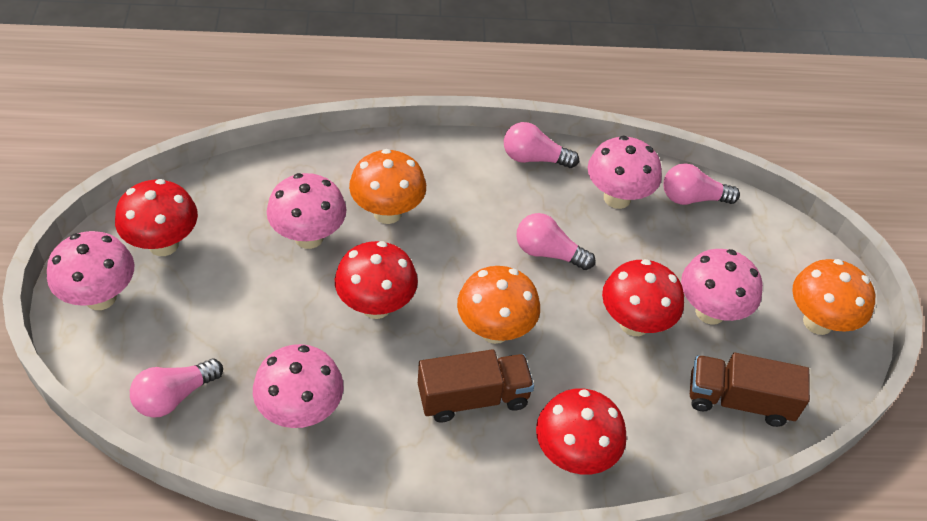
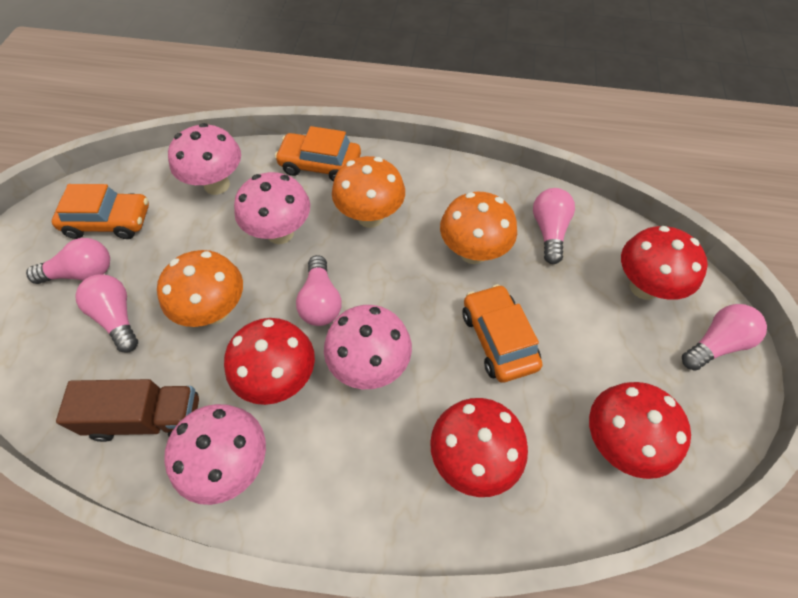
brown truck: [418,349,534,423] [690,353,810,427] = 2 -> [56,379,199,442] = 1
orange car: none = 0 -> [52,184,149,239] [275,126,361,182] [463,284,542,383] = 3
pink light bulb: [130,359,223,418] [504,122,579,168] [516,213,595,270] [663,163,740,205] = 4 -> [26,238,110,284] [75,274,138,353] [296,255,341,326] [533,188,575,264] [682,304,767,371] = 5
pink mushroom: [47,231,134,310] [253,344,343,428] [267,173,346,249] [588,136,662,209] [681,249,763,325] = 5 -> [164,404,266,505] [168,123,241,195] [234,172,310,244] [324,305,412,389] = 4

